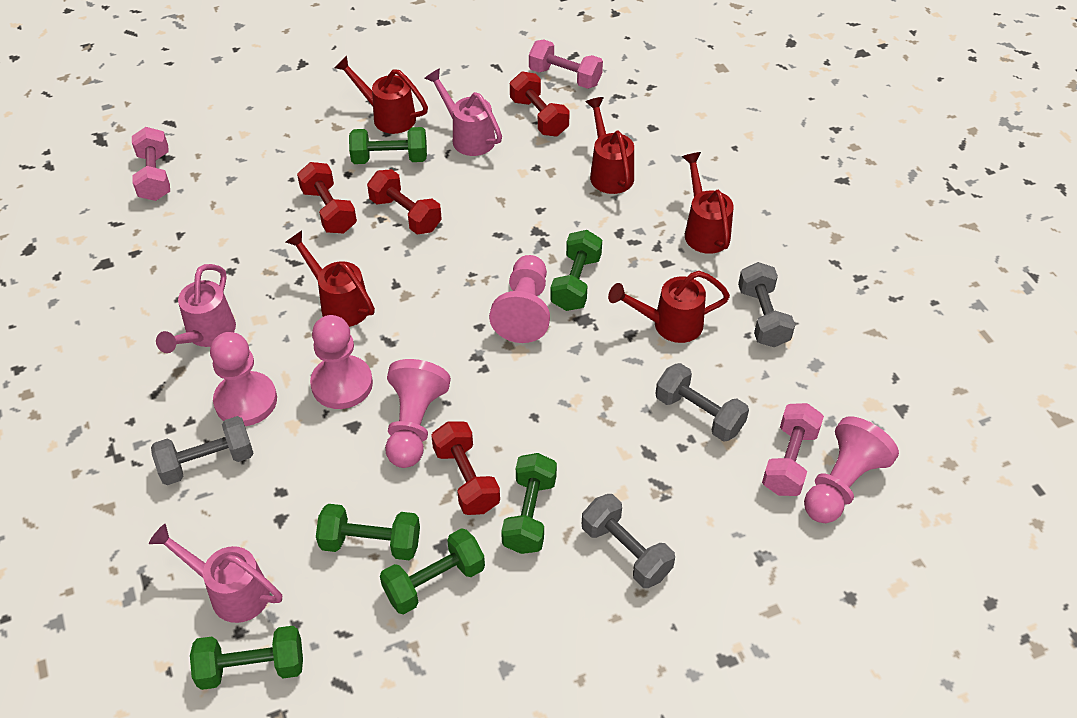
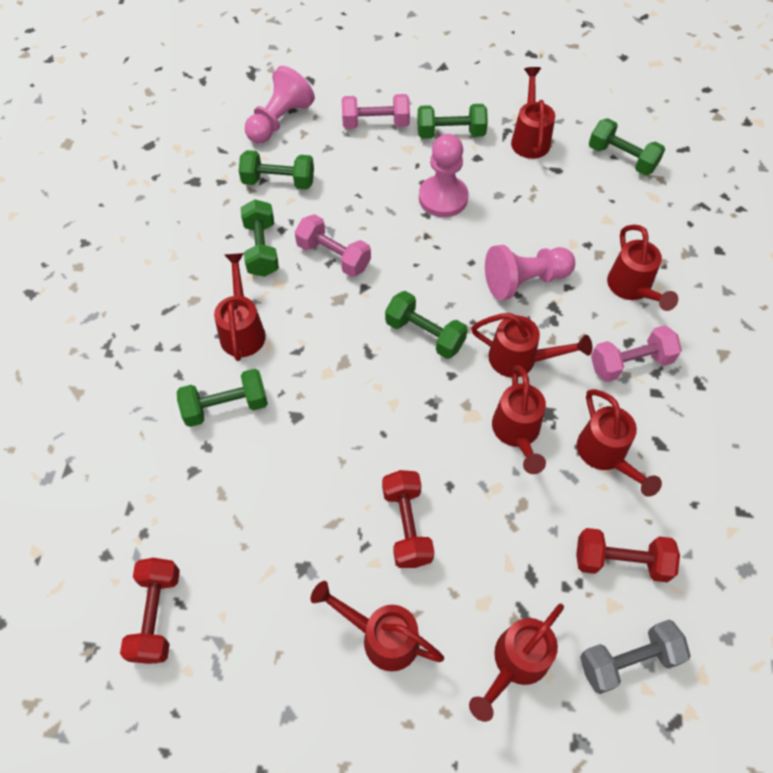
grey dumbbell: [151,416,254,485] [582,494,675,588] [655,363,749,442] [738,262,795,347] = 4 -> [580,620,691,694] = 1
pink pawn: [210,332,277,426] [310,315,373,409] [385,359,451,468] [489,255,550,343] [804,416,899,523] = 5 -> [245,66,315,143] [419,134,468,217] [485,245,575,300] = 3
pink watering can: [149,524,282,623] [156,264,236,353] [424,68,502,156] = 3 -> none = 0
red dumbbell: [297,162,357,233] [367,169,442,235] [431,421,500,515] [510,71,570,136] = 4 -> [120,558,180,664] [382,470,435,568] [576,528,680,582] = 3
red watering can: [286,231,375,327] [334,56,428,134] [586,97,634,194] [608,271,730,343] [682,152,734,254] = 5 -> [214,253,266,361] [311,581,444,671] [469,604,564,722] [471,313,592,378] [492,365,546,474] [511,67,555,159] [577,389,662,497] [607,225,678,311] = 8

